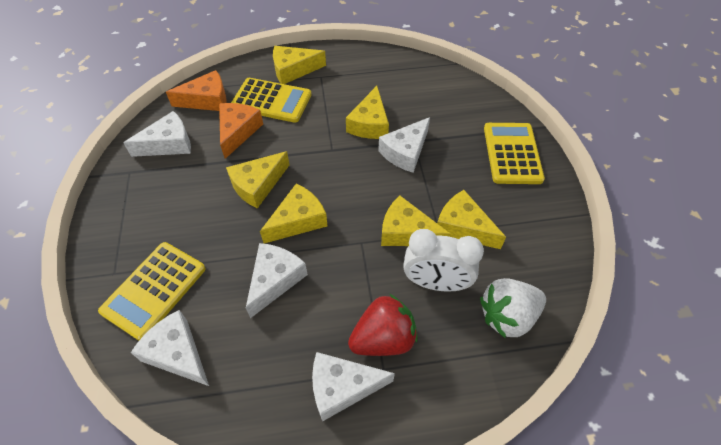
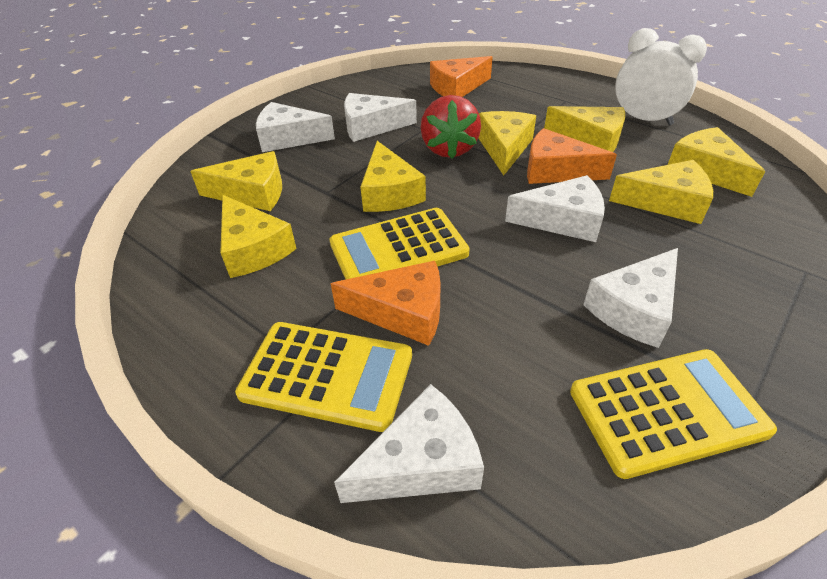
orange cheese: [166,70,227,111] [219,103,263,159] = 2 -> [331,261,441,346] [430,56,493,97] [527,128,617,184] = 3
white strawberry: [480,278,546,338] = 1 -> none = 0
yellow cheese: [226,151,290,209] [260,183,327,243] [273,46,326,84] [346,86,389,139] [381,196,451,246] [437,190,506,249] = 6 -> [190,151,282,211] [220,195,297,278] [360,141,426,212] [479,111,536,175] [544,106,625,152] [609,160,713,224] [668,127,765,197] = 7

